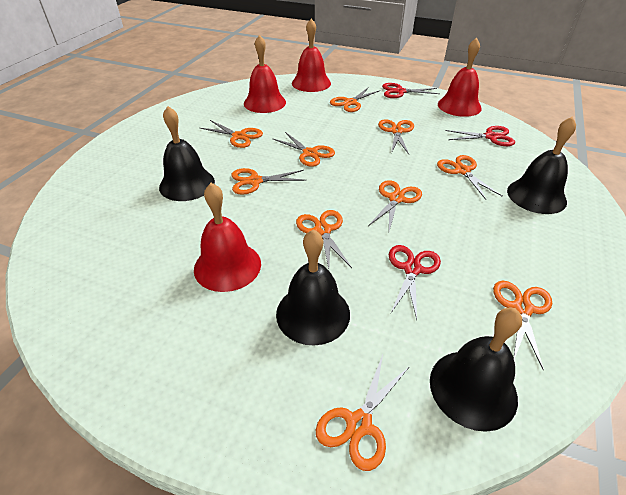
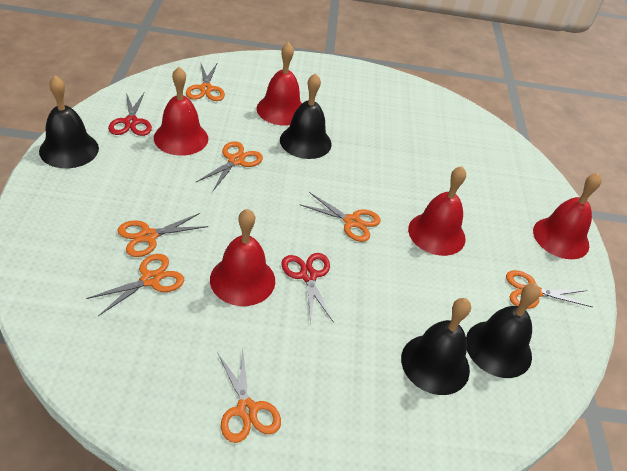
orange scissors: [200,120,263,148] [231,168,307,195] [272,132,335,167] [296,210,352,269] [316,355,410,471] [330,87,380,112] [368,180,422,231] [378,119,414,154] [437,155,503,200] [493,281,552,371] = 10 -> [86,254,184,316] [117,213,208,257] [186,64,225,101] [196,141,263,192] [217,347,281,443] [301,192,381,242] [506,270,592,309] = 7
red bell: [194,183,261,292] [244,35,286,113] [292,19,331,92] [438,38,482,117] = 4 -> [154,67,208,156] [210,209,275,306] [257,42,302,126] [408,166,466,256] [533,173,602,259] = 5
red scissors: [382,83,439,98] [389,245,441,320] [445,126,515,146] = 3 -> [108,92,152,136] [281,253,334,324] = 2

